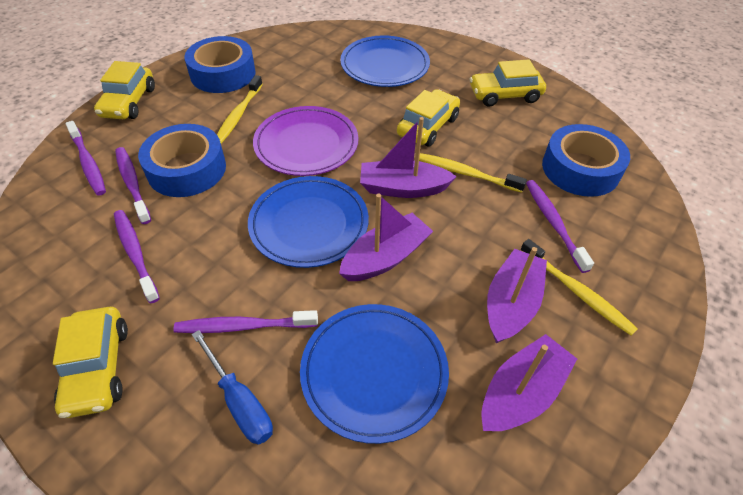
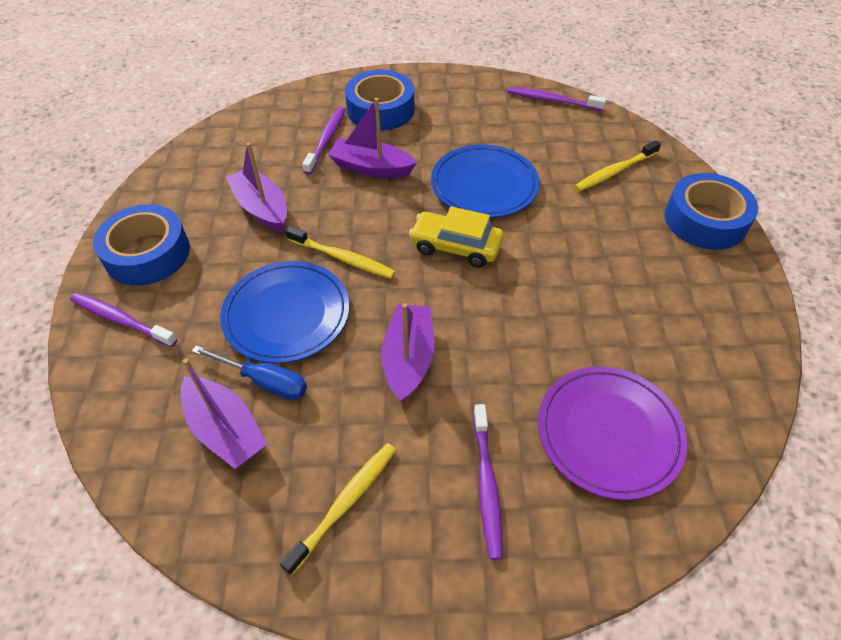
blue plate: [248,176,369,268] [300,304,449,444] [340,35,430,87] = 3 -> [220,261,349,363] [431,145,540,218] = 2
purple toothbrush: [66,121,106,196] [114,210,160,303] [115,147,151,224] [173,310,318,333] [526,180,594,273] = 5 -> [70,293,177,347] [302,107,345,174] [473,404,503,560] [507,87,606,111] = 4
yellow car: [53,307,128,418] [94,61,155,119] [397,89,460,147] [470,59,546,107] = 4 -> [409,206,503,268] = 1

